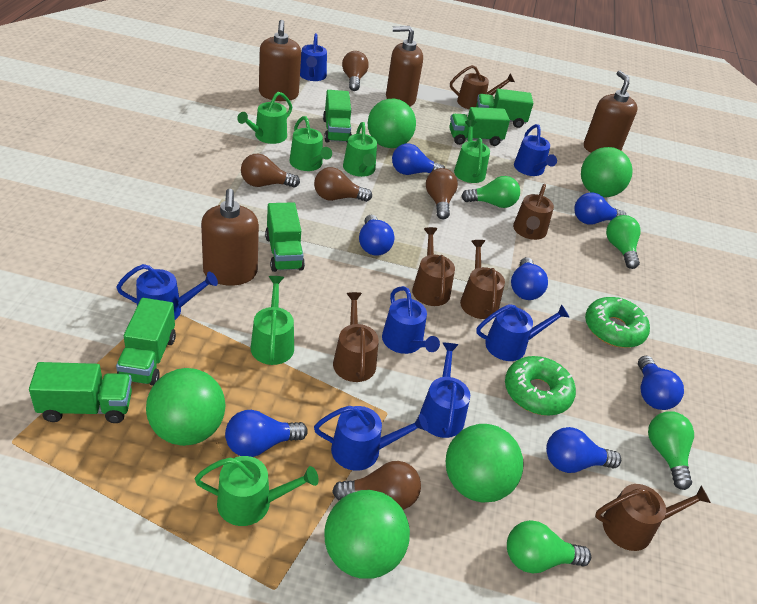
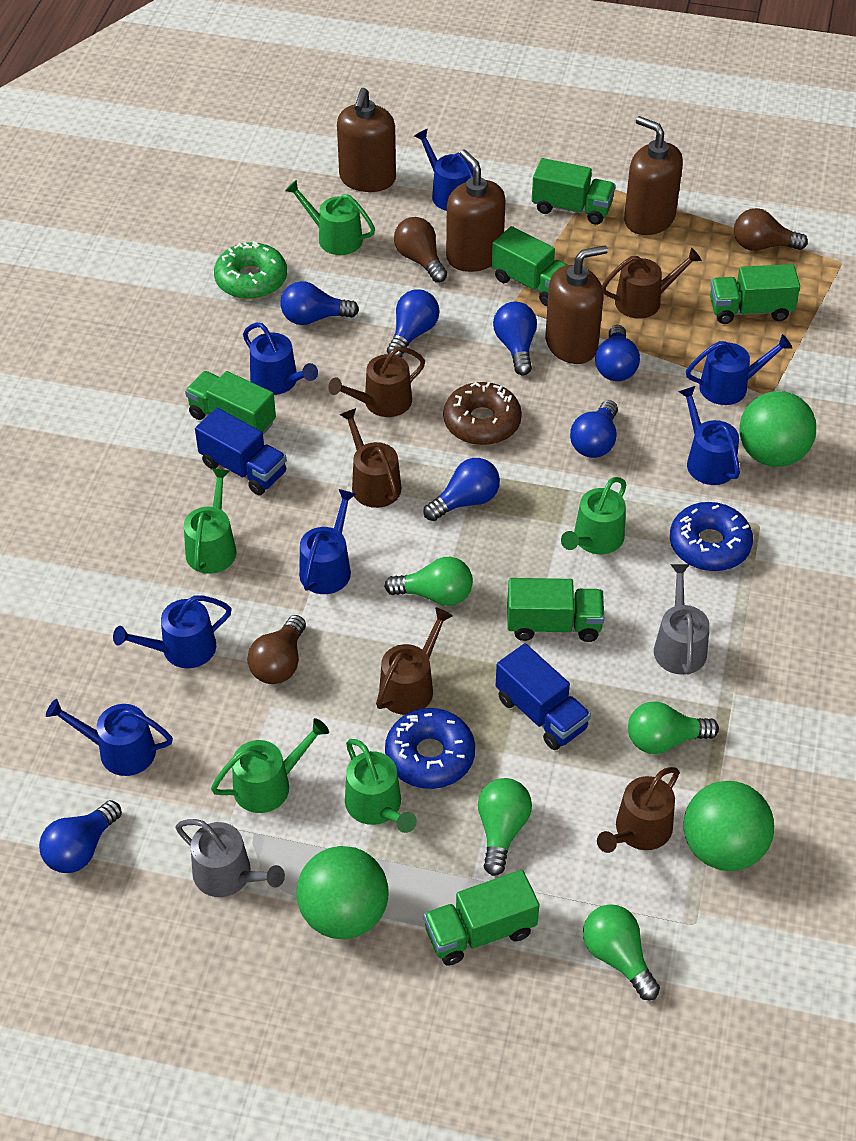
blue donut: none = 0 -> [385,708,475,789] [670,502,753,571] = 2
blue truck: none = 0 -> [195,408,287,495] [496,643,591,750] = 2
brown donut: none = 0 -> [443,382,522,445] = 1
brown light bulb: [241,154,300,188] [314,167,372,202] [332,461,421,510] [342,51,368,91] [426,168,458,219] = 5 -> [247,615,306,684] [394,217,447,283] [734,208,808,251] = 3
brown watering can: [333,292,379,382] [412,227,455,306] [450,65,515,109] [460,240,505,319] [513,184,554,240] [595,484,711,551] = 6 -> [328,347,425,417] [339,408,402,508] [376,607,453,715] [597,767,680,853] [602,248,702,319] = 5
green ball: [146,368,225,446] [324,490,410,579] [368,99,416,148] [446,424,524,503] [581,147,633,197] = 5 -> [296,846,389,939] [684,781,774,871] [739,391,816,467] = 3
green donut: [505,356,576,416] [585,297,650,348] = 2 -> [214,241,287,299] = 1
green watering can: [195,456,319,526] [237,92,292,144] [251,276,294,365] [289,116,332,171] [343,122,377,177] [454,120,490,183] = 6 -> [184,468,237,574] [211,718,329,813] [285,180,375,255] [345,739,417,833] [561,477,626,554] = 5
grey watering can: none = 0 -> [175,819,285,897] [654,564,710,675] = 2

